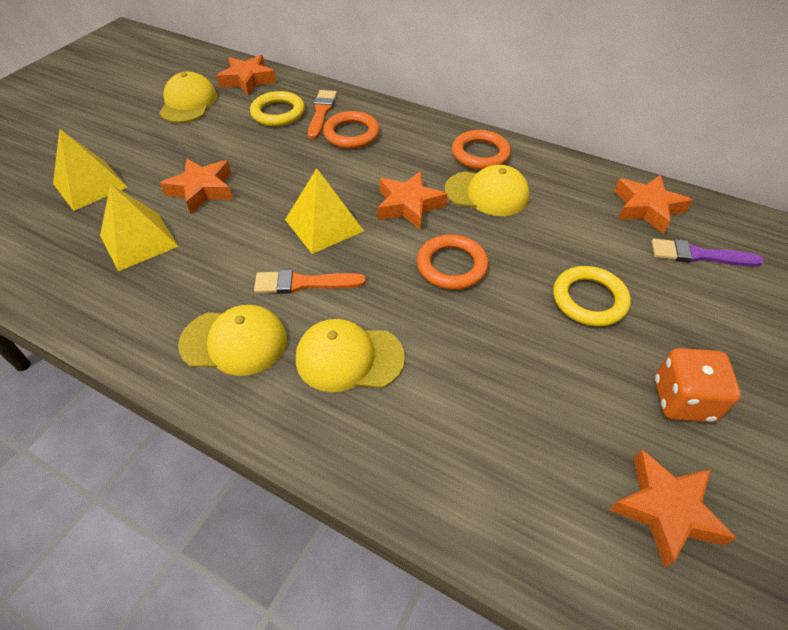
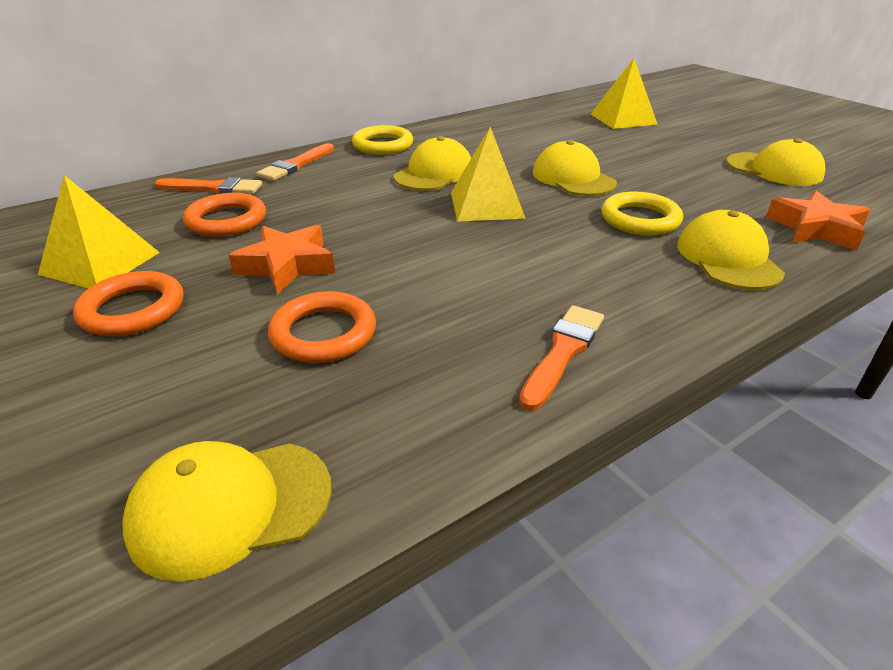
orange brush: [254,270,366,294] [308,90,337,139] = 2 -> [154,177,262,194] [256,143,334,181] [519,305,604,411] = 3
orange dice: [655,348,741,422] = 1 -> none = 0
orange star: [160,159,233,214] [217,55,277,96] [377,171,447,230] [609,450,736,568] [614,175,693,234] = 5 -> [228,225,335,294] [766,191,871,251] = 2
purple brush: [651,239,764,267] = 1 -> none = 0
yellow cap: [159,71,217,123] [178,305,287,376] [296,319,405,392] [445,165,530,216] = 4 -> [122,441,331,582] [394,136,471,191] [533,140,617,196] [677,210,785,290] [726,138,825,186] = 5

